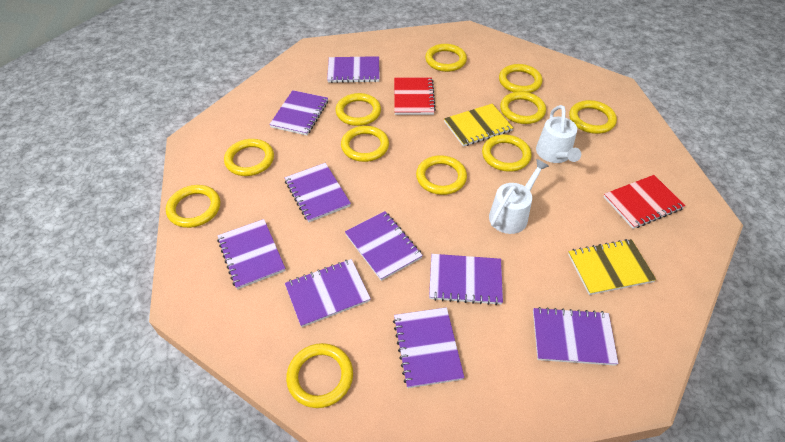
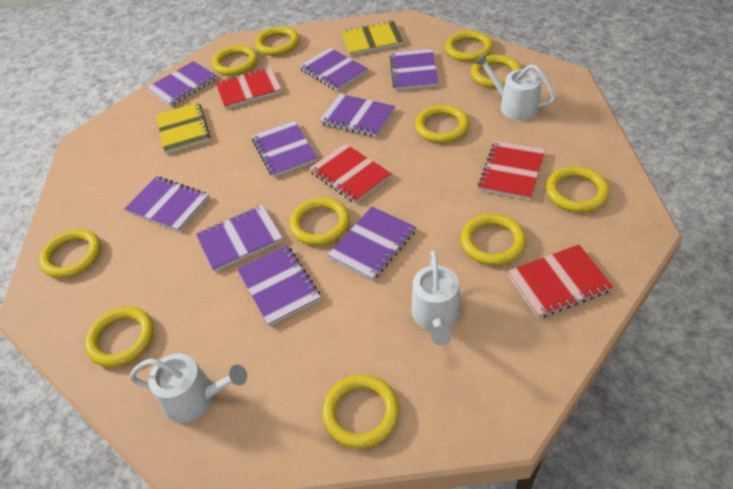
red notebook: [394,77,436,115] [604,175,686,229] = 2 -> [216,67,282,109] [309,144,392,204] [478,140,545,200] [508,244,613,318] = 4
white watering can: [489,159,549,234] [536,105,581,163] = 2 -> [130,353,247,423] [411,251,461,346] [475,54,556,120] = 3

